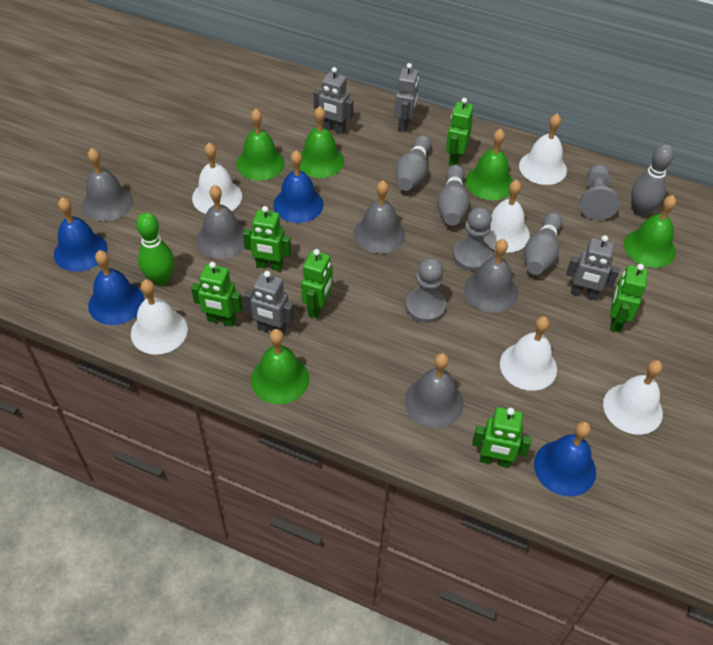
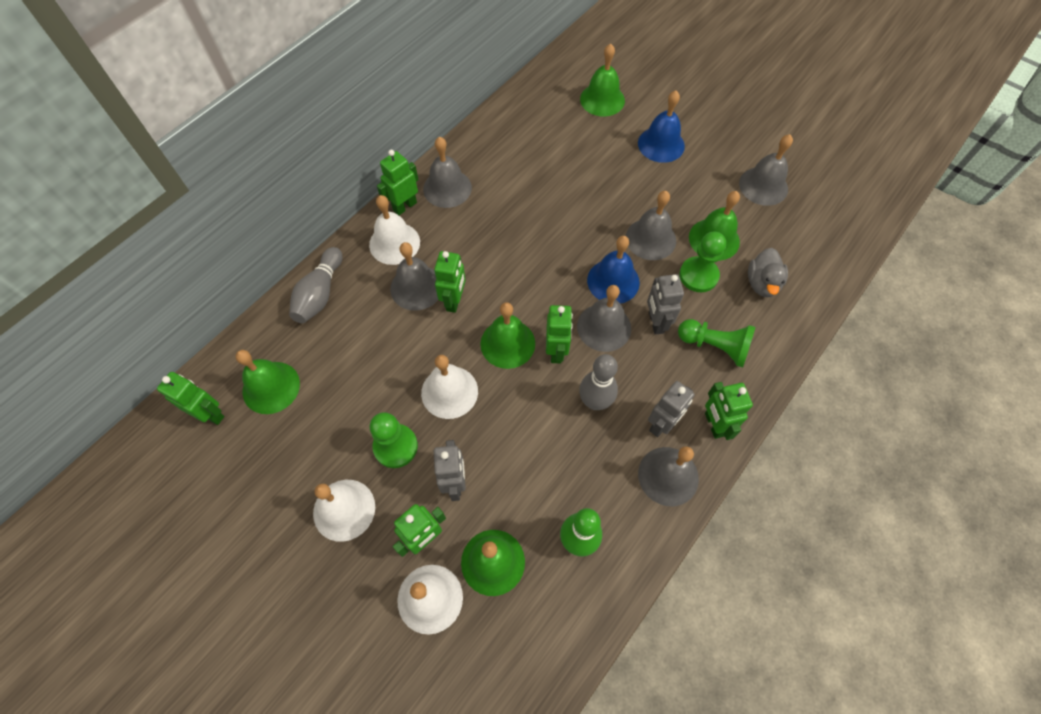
blue bell: [54,197,108,272] [88,250,144,325] [273,150,323,223] [534,421,596,497] = 4 -> [587,236,640,304] [638,91,685,163] = 2
green pawn: none = 0 -> [370,412,418,468] [678,319,756,367] [679,232,726,292] = 3
grey bell: [82,148,133,221] [196,185,245,259] [354,181,405,254] [404,353,464,428] [464,239,518,313] = 5 -> [390,242,438,311] [423,137,472,208] [577,285,631,352] [626,191,676,260] [638,447,699,506] [739,134,793,206] = 6
grey bowling pin: [395,135,431,191] [437,164,470,226] [524,212,562,275] [631,144,674,217] = 4 -> [289,247,343,323] [579,354,618,410] = 2
grey duck: none = 0 -> [748,248,788,297] = 1
grey pawn: [405,258,446,323] [453,207,492,271] [580,164,619,220] = 3 -> none = 0
grey robot: [244,271,294,335] [314,67,353,134] [394,63,419,132] [566,235,620,301] = 4 -> [434,440,466,501] [647,274,684,335] [648,381,694,437] = 3
white bell: [131,280,188,355] [192,142,242,214] [484,180,530,253] [500,316,557,391] [519,114,567,185] [603,360,663,435] = 6 -> [313,480,375,542] [369,195,420,265] [397,565,463,634] [421,355,478,419] = 4

